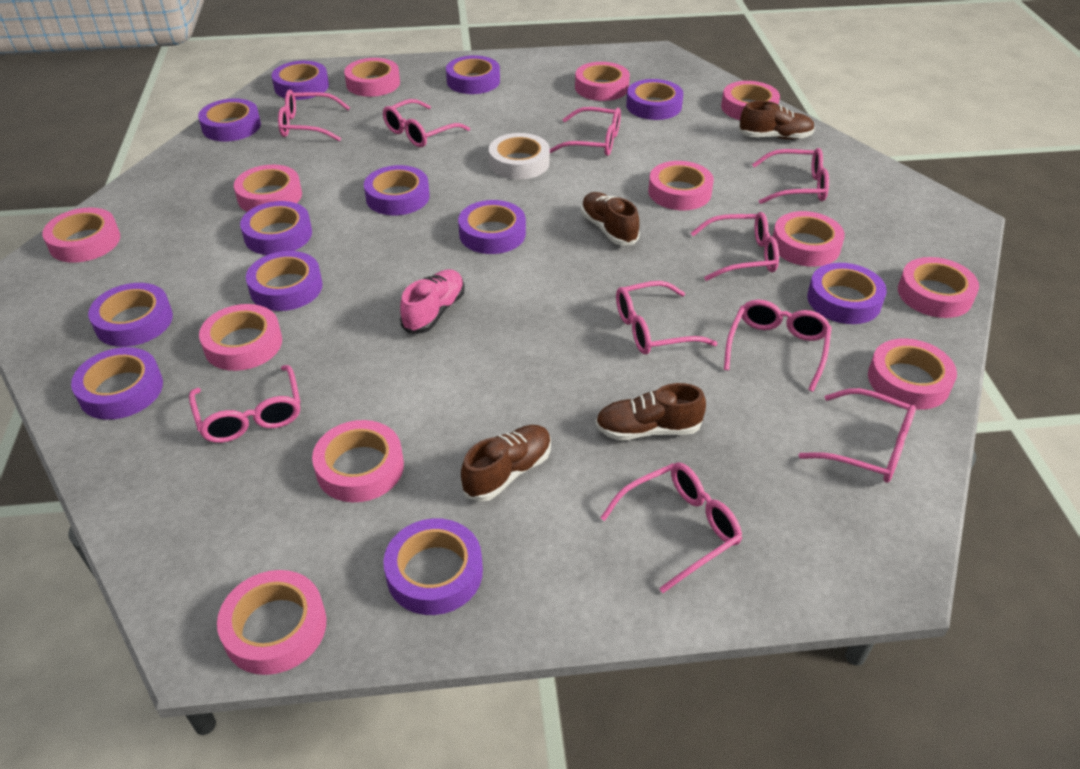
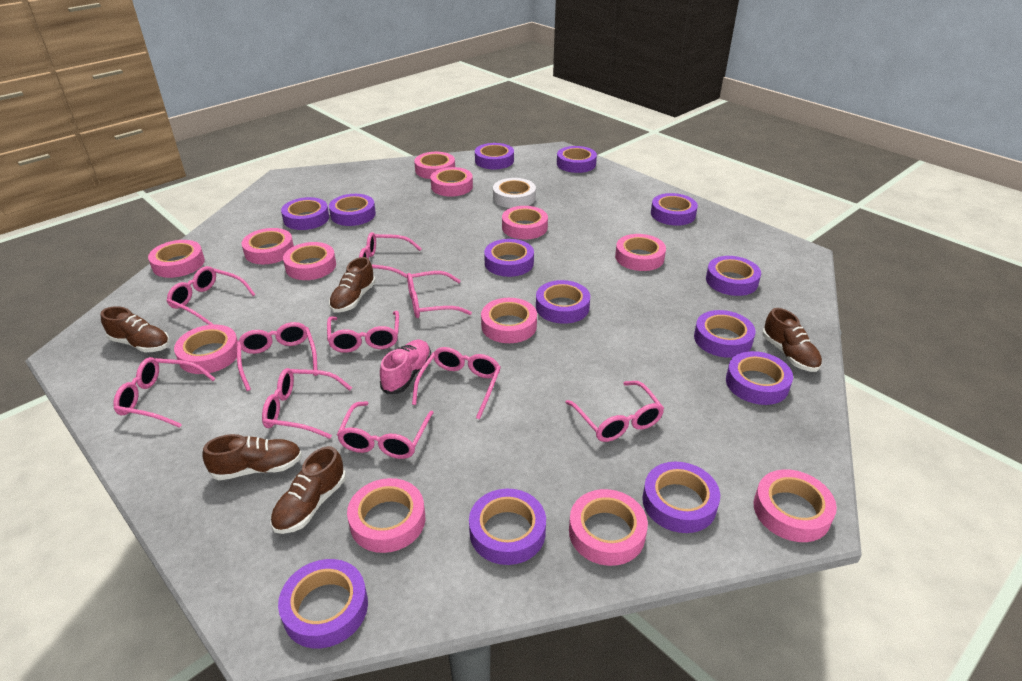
brown shoe: [461,425,551,502] [581,192,640,245] [595,383,706,440] [738,101,815,140] = 4 -> [101,306,170,352] [202,434,302,480] [271,446,346,534] [329,257,376,312] [762,308,822,372] = 5
purple tape: [71,347,163,420] [88,283,173,347] [198,98,261,142] [240,201,312,255] [246,251,323,311] [272,61,329,100] [364,165,430,215] [383,518,483,615] [446,55,500,94] [458,200,526,254] [626,79,683,120] [807,263,887,324] = 12 -> [278,559,368,648] [281,197,329,230] [329,194,376,226] [469,489,546,565] [475,143,514,169] [484,239,534,277] [536,280,590,324] [557,146,597,173] [642,462,720,533] [651,193,698,226] [694,310,755,358] [706,256,761,296] [726,351,793,405] = 13

